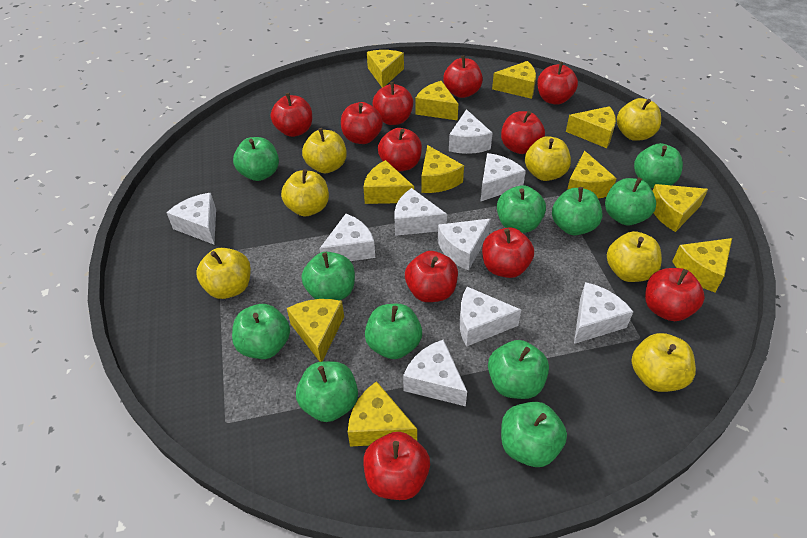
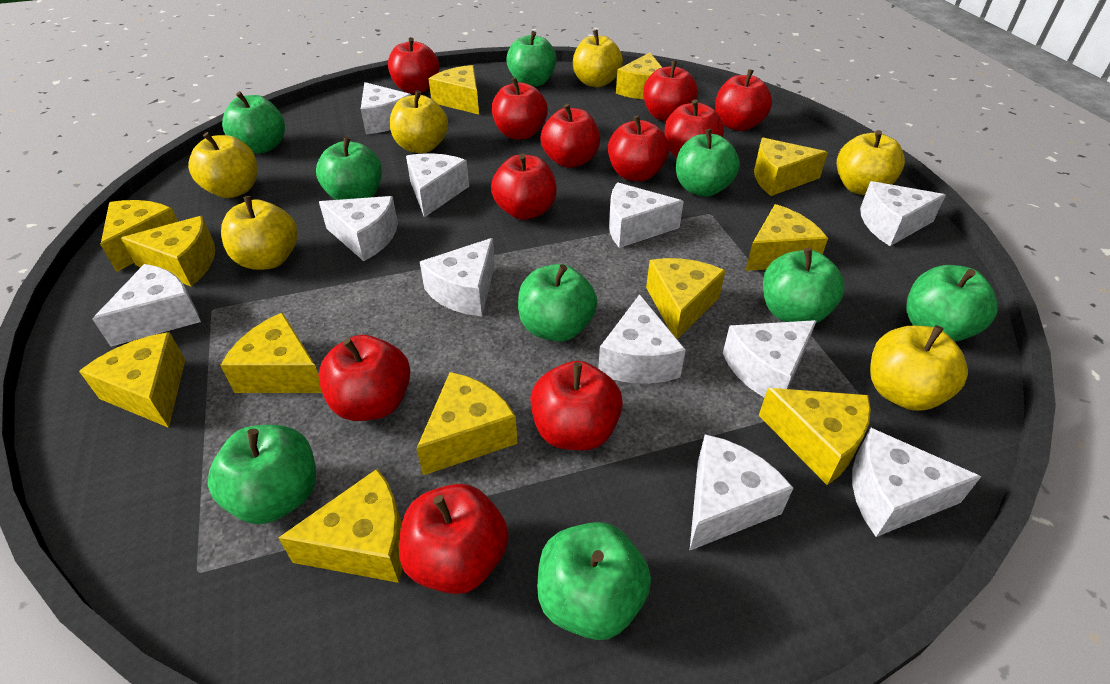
green apple: [232,304,290,359] [233,137,279,181] [296,361,358,422] [302,252,355,300] [365,304,422,359] [488,340,549,399] [497,185,546,233] [501,402,567,467] [552,187,603,236] [605,177,656,225] [634,143,683,188] = 11 -> [207,425,316,524] [222,91,285,153] [316,137,382,200] [506,31,556,87] [518,264,597,342] [537,522,651,640] [676,129,740,197] [763,247,845,323] [906,265,998,342] = 9
white cheese: [166,193,216,244] [319,214,375,261] [394,188,447,236] [403,339,467,406] [438,219,491,271] [449,109,492,154] [460,287,521,347] [480,153,526,202] [574,282,633,344] = 9 -> [93,264,201,347] [319,196,398,261] [361,82,411,134] [406,153,469,217] [420,238,495,316] [598,294,686,384] [609,183,684,248] [690,434,793,550] [723,320,817,398] [852,428,982,537] [860,181,946,246] = 11
yellow apple: [196,248,251,299] [281,169,329,217] [302,128,347,173] [525,136,571,181] [607,231,662,282] [617,98,661,141] [632,333,696,392] = 7 -> [188,132,257,198] [221,196,297,270] [390,90,448,153] [573,30,623,87] [837,130,905,195] [870,325,968,411] = 6
yellow cheese: [287,299,344,362] [348,381,417,447] [363,160,414,204] [367,50,404,88] [415,81,458,120] [421,145,464,193] [492,61,536,99] [566,106,616,148] [567,150,617,199] [653,184,708,232] [672,238,732,293] = 11 -> [79,332,185,428] [100,200,178,272] [121,216,215,287] [220,312,322,393] [278,469,403,583] [416,372,518,475] [429,65,479,114] [616,52,662,99] [646,258,726,339] [745,204,828,271] [754,138,828,196] [759,388,871,485] = 12

